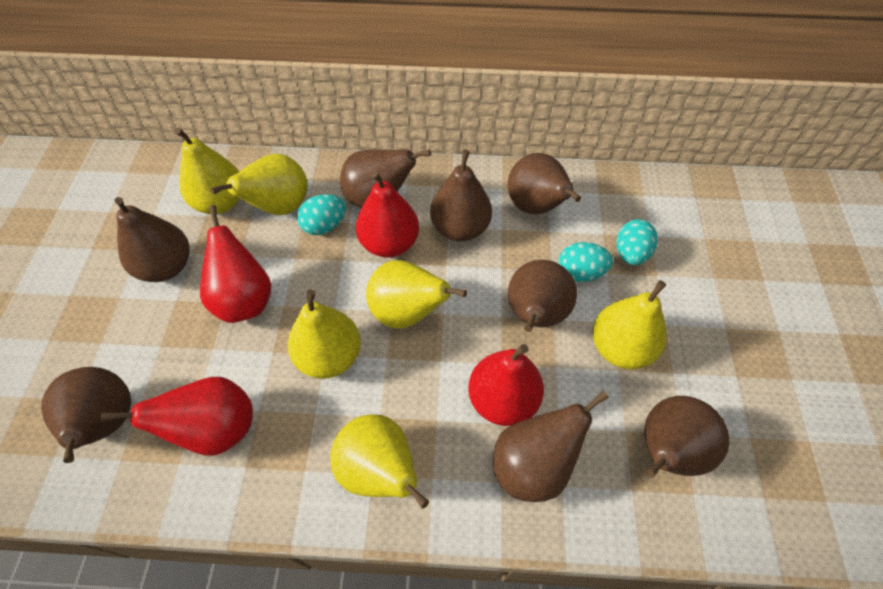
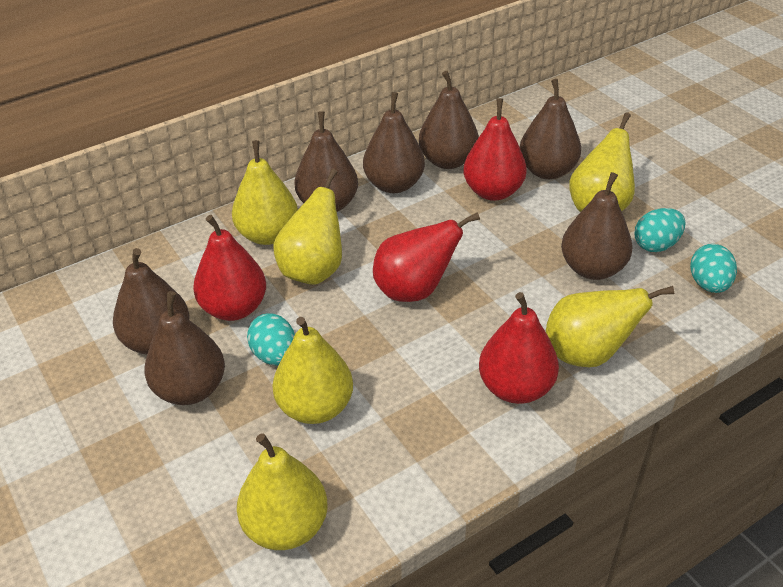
brown pear: [41,367,131,463] [115,197,190,282] [340,149,431,208] [430,149,492,241] [493,391,609,502] [508,153,581,214] [508,260,577,332] [644,396,730,478] = 8 -> [113,248,190,355] [144,291,225,405] [294,111,358,212] [363,92,425,193] [419,71,479,169] [520,79,581,179] [561,172,633,280] = 7

